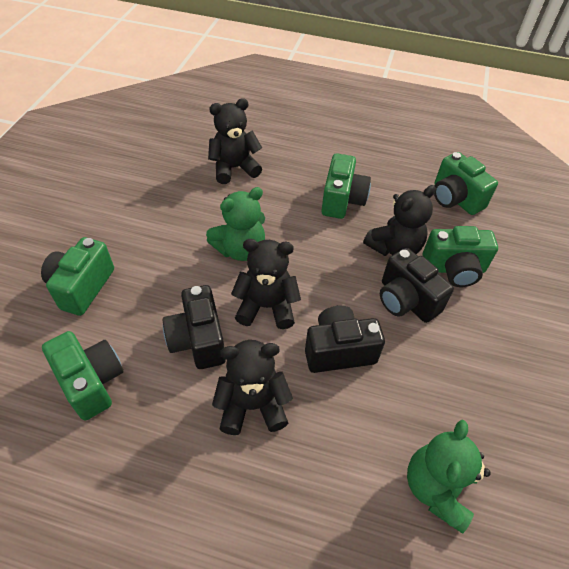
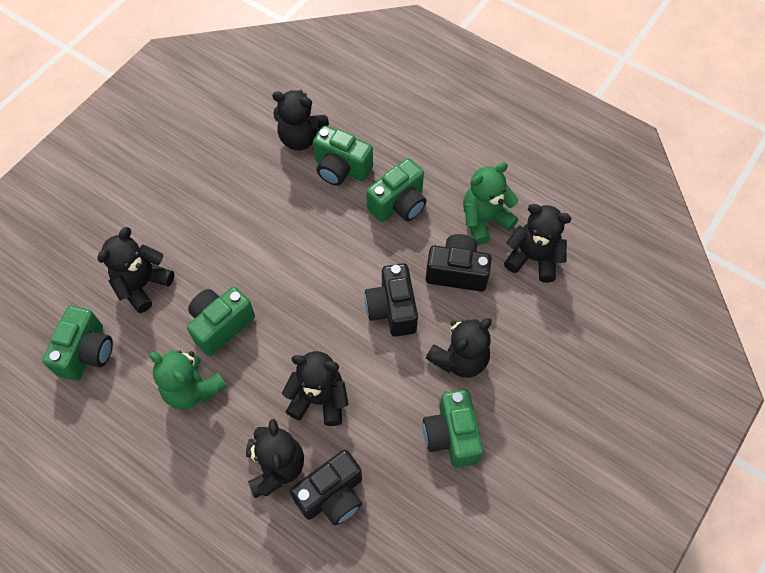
black teddy bear: [208,98,262,184] [212,340,293,435] [231,239,301,329] [363,185,436,256] = 4 -> [97,227,174,313] [246,419,304,498] [272,90,329,150] [282,351,349,426] [426,318,492,378] [504,204,571,283] = 6

